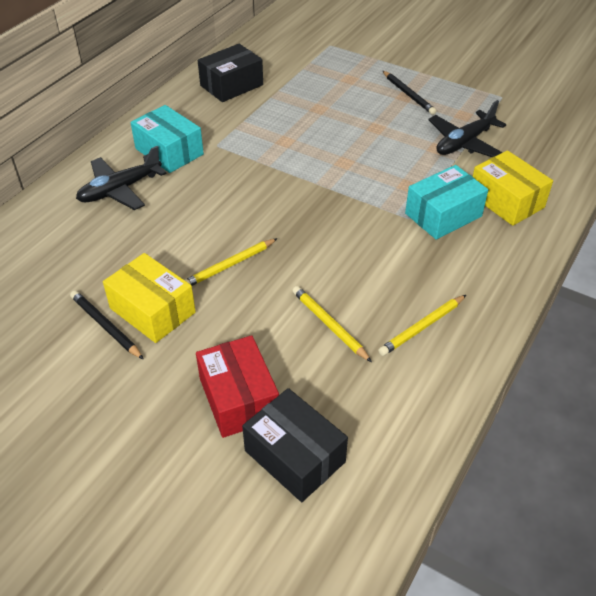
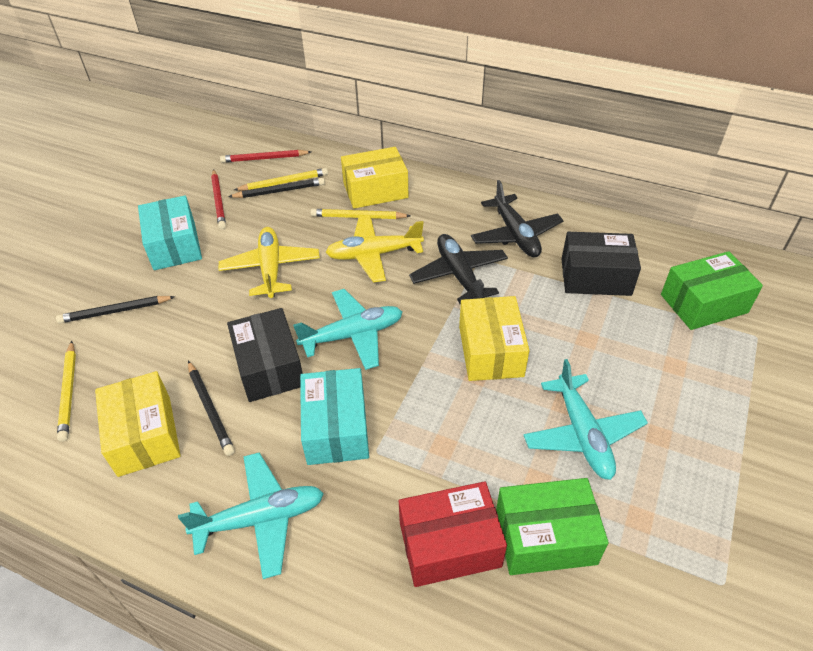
black pencil: [70,290,144,360] [383,71,436,115] = 2 -> [56,296,175,323] [188,361,235,456] [228,178,325,198] = 3
green box: none = 0 -> [496,478,609,575] [661,251,763,330] = 2
red pencil: none = 0 -> [211,169,226,229] [220,150,311,163] = 2
turquoise plane: none = 0 -> [178,452,324,579] [293,289,402,370] [524,359,648,480] = 3
yellow box: [103,253,196,343] [473,150,553,226] = 2 -> [95,371,181,477] [341,147,408,209] [459,296,530,381] = 3
yellow plane: none = 0 -> [219,227,320,298] [325,215,424,282] = 2

